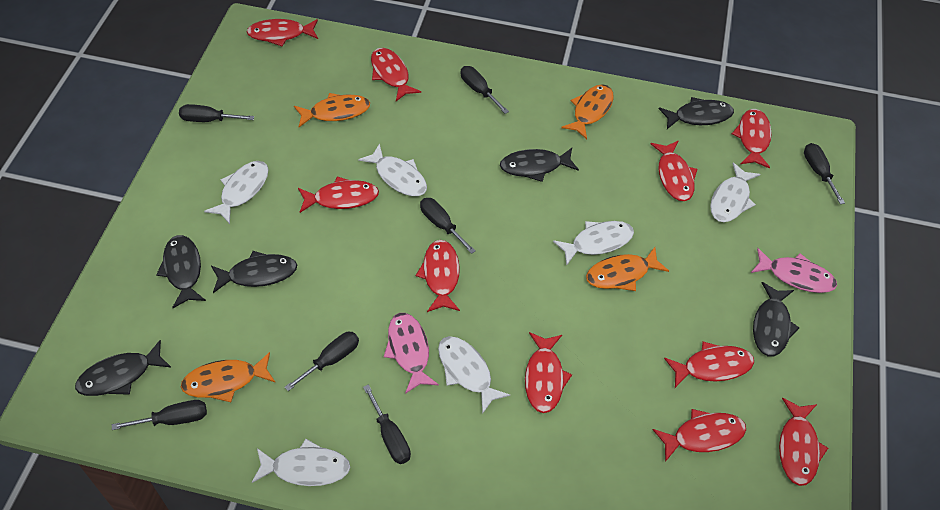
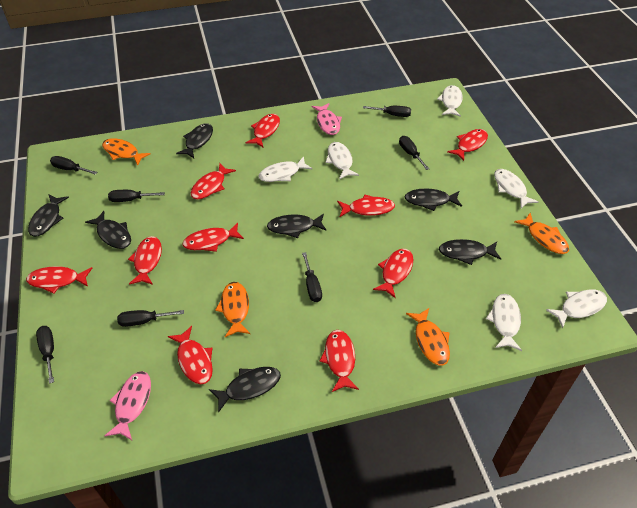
black fish: [75,340,171,396] [156,235,206,308] [211,251,297,293] [500,148,579,182] [659,97,734,129] [753,282,800,357] = 6 -> [28,194,69,237] [85,211,131,249] [176,123,213,158] [209,367,281,413] [267,214,327,238] [405,189,462,211] [439,239,501,265] = 7

